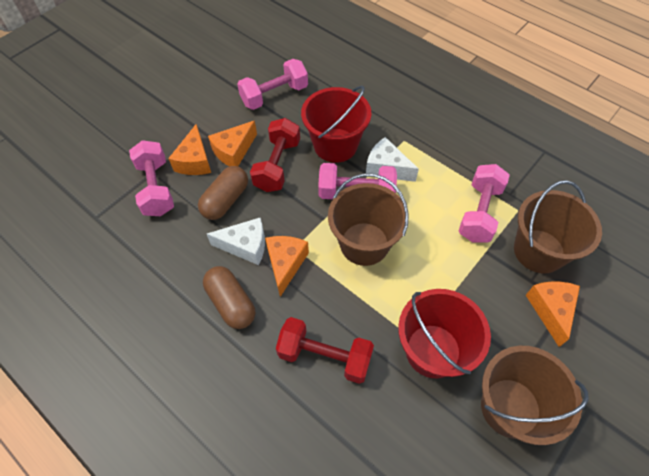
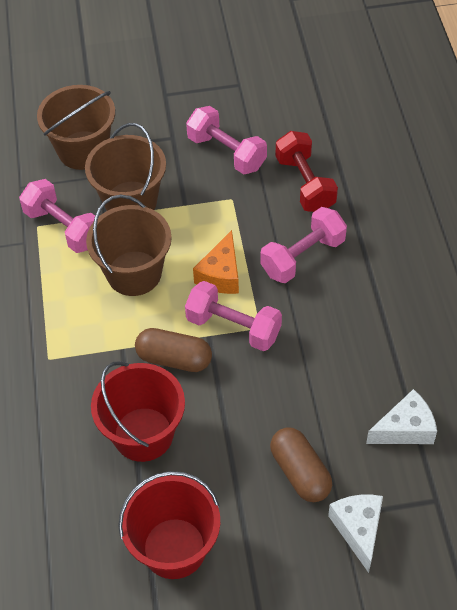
orange cheese: [168,124,211,175] [208,121,257,167] [265,236,309,297] [526,281,580,347] = 4 -> [193,230,239,294] = 1
red dumbbell: [250,118,300,192] [276,317,374,384] = 2 -> [276,131,338,212] = 1

